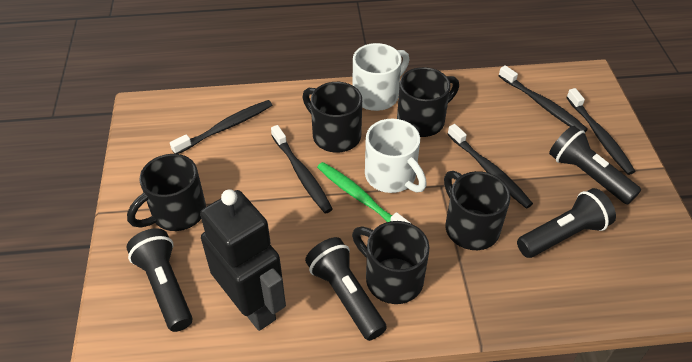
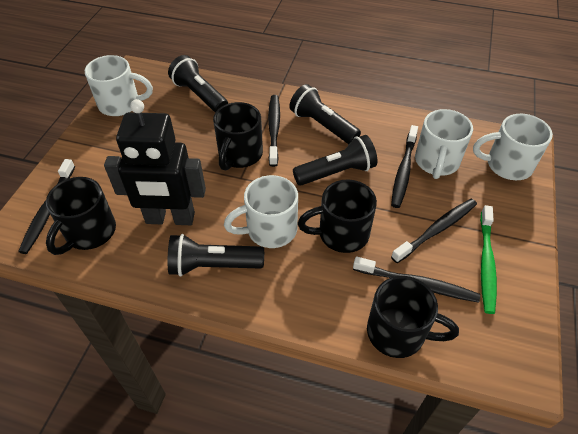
black mug: [127,154,206,231] [302,82,362,153] [352,221,430,304] [397,67,459,137] [444,171,511,250] = 5 -> [46,177,116,255] [213,102,263,170] [298,179,377,253] [367,276,459,358] = 4
white mug: [353,43,409,111] [365,119,427,193] = 2 -> [85,55,153,116] [224,175,298,248] [415,109,473,179] [473,114,553,180] = 4

